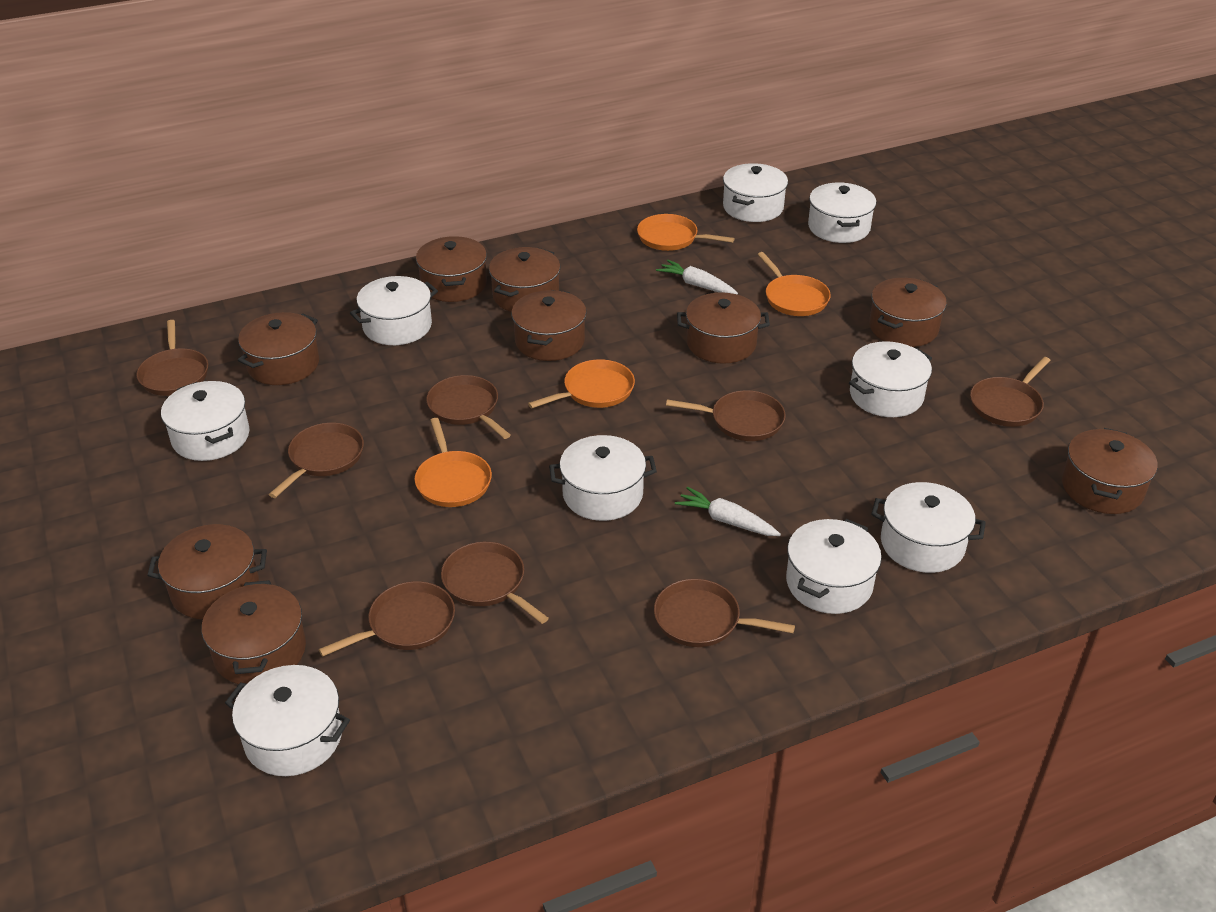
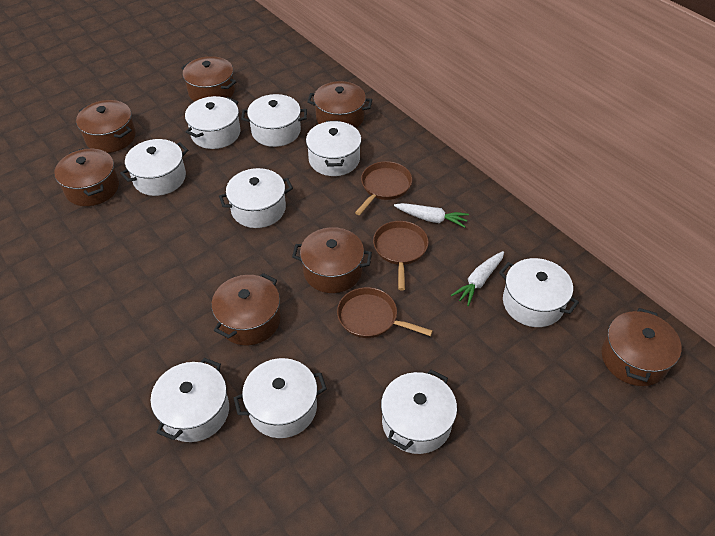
brown pan: [136,320,208,396] [269,423,364,498] [319,581,455,657] [426,375,511,439] [441,542,549,624] [654,579,795,647] [666,390,786,441] [970,357,1051,427] = 8 -> [337,287,433,338] [355,161,412,215] [373,221,429,291] = 3
brown pot: [147,524,267,619] [202,580,306,684] [238,312,319,385] [416,236,487,302] [489,247,560,312] [511,290,586,361] [677,292,770,364] [869,278,947,347] [1062,428,1158,514] = 9 -> [54,148,119,206] [76,100,136,153] [181,56,236,102] [211,273,281,345] [292,227,372,293] [307,81,372,128] [602,308,682,386] = 7
orange pan: [415,418,492,507] [528,359,635,408] [637,214,735,251] [757,252,831,316] = 4 -> none = 0

